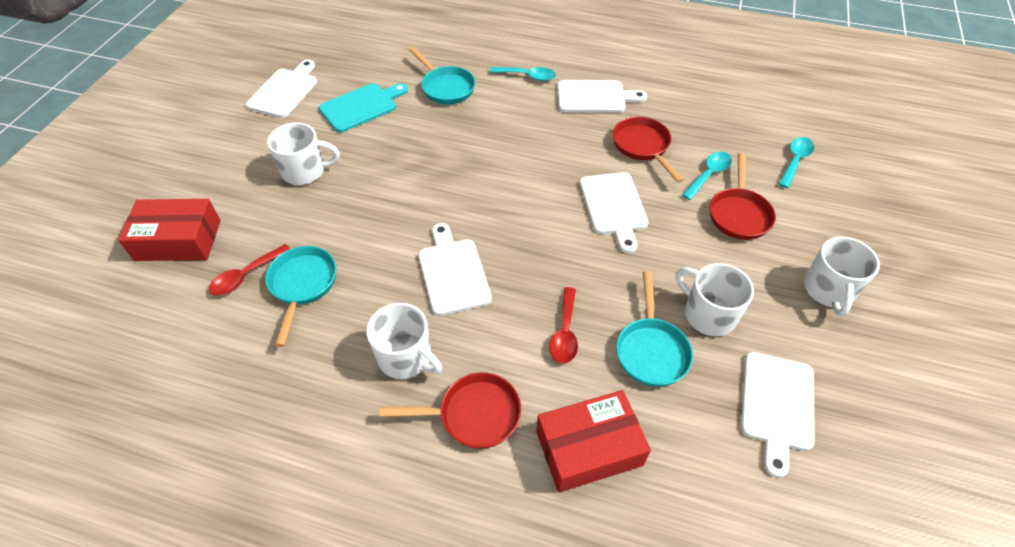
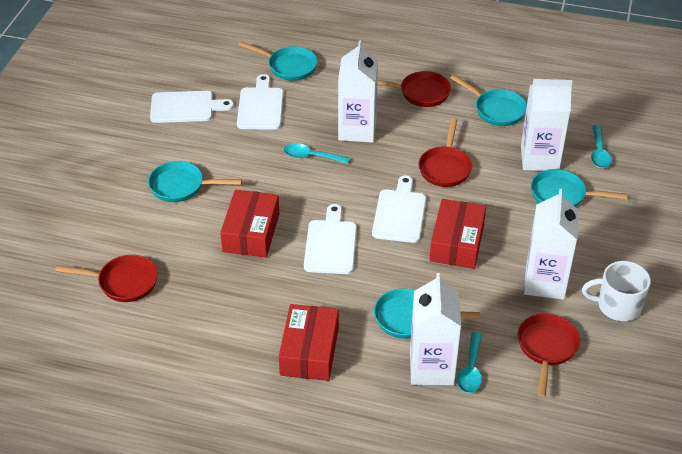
red box: [118,199,221,261] [536,390,651,493] = 2 -> [220,190,279,258] [279,304,339,381] [429,199,486,269] = 3
red pan: [379,372,521,449] [613,117,684,183] [710,153,776,240] = 3 -> [55,255,158,302] [377,71,451,107] [418,118,472,187] [518,313,580,398] = 4
red spoon: [209,244,290,295] [549,287,578,364] = 2 -> none = 0
turquoise cutting board: [319,83,408,132] = 1 -> none = 0
turquoise pan: [265,246,336,347] [409,47,475,105] [616,271,693,387] = 3 -> [148,161,242,202] [238,41,317,81] [374,288,480,338] [450,75,527,126] [531,169,628,207] = 5
white carton: none = 0 -> [338,40,378,143] [410,273,461,385] [521,79,572,171] [524,189,579,300] = 4
white cutting board: [246,60,317,118] [419,223,492,316] [558,80,647,113] [580,172,649,253] [741,352,815,478] = 5 -> [150,91,234,123] [237,74,284,130] [304,204,357,274] [372,176,426,243] = 4
white mug: [267,123,340,185] [367,303,442,379] [676,263,754,336] [804,237,880,316] = 4 -> [582,261,651,321] = 1

